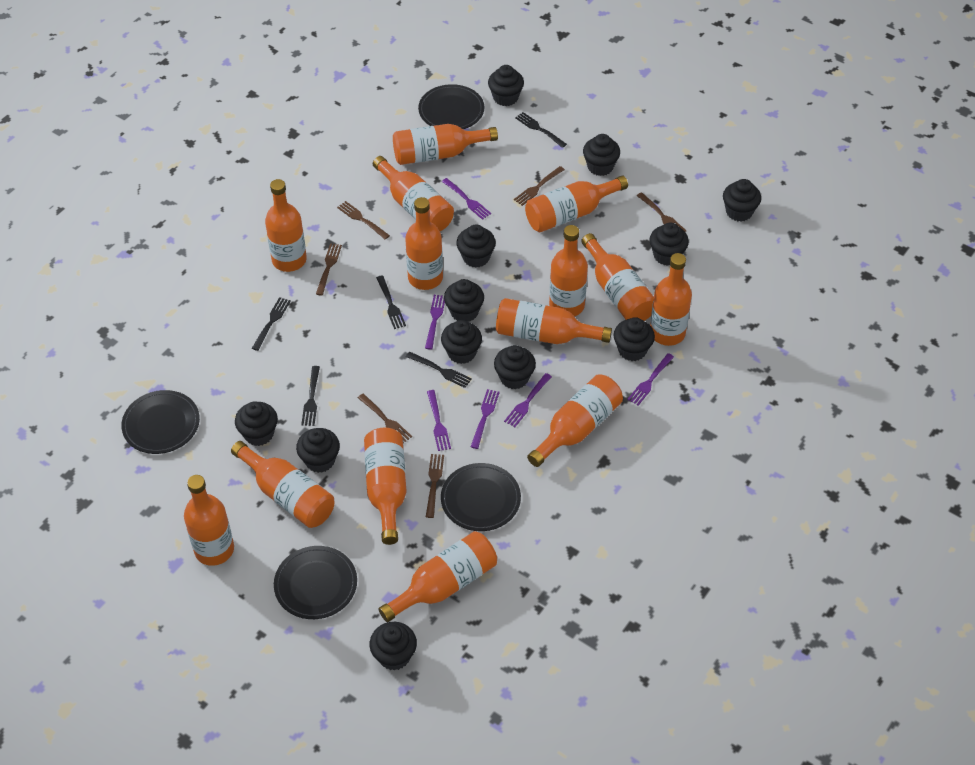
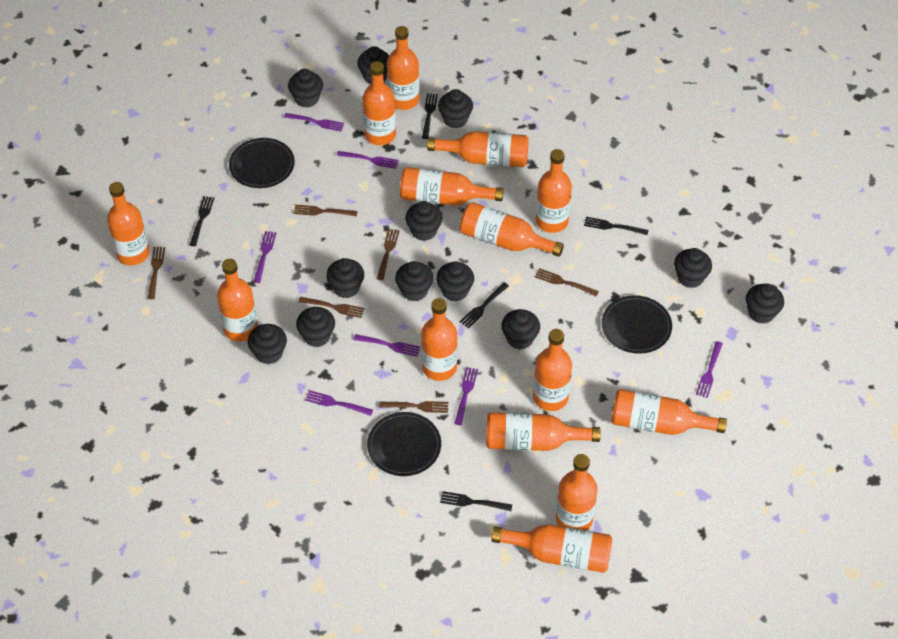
black plate: [121,390,200,454] [274,546,357,619] [418,84,484,129] [441,463,521,531] = 4 -> [229,138,295,188] [367,412,441,476] [602,295,672,354] = 3
purple fork: [425,295,445,350] [427,390,451,451] [442,178,491,220] [471,389,500,449] [504,373,552,427] [627,353,674,406] = 6 -> [253,231,276,283] [284,113,344,131] [305,390,373,416] [337,151,399,169] [353,334,420,357] [454,367,478,425] [696,341,723,398] = 7

